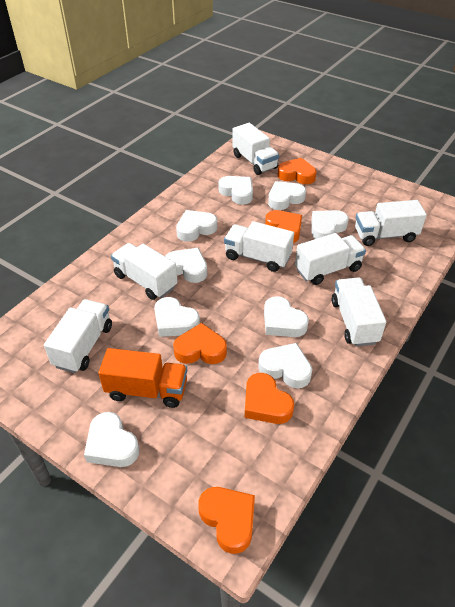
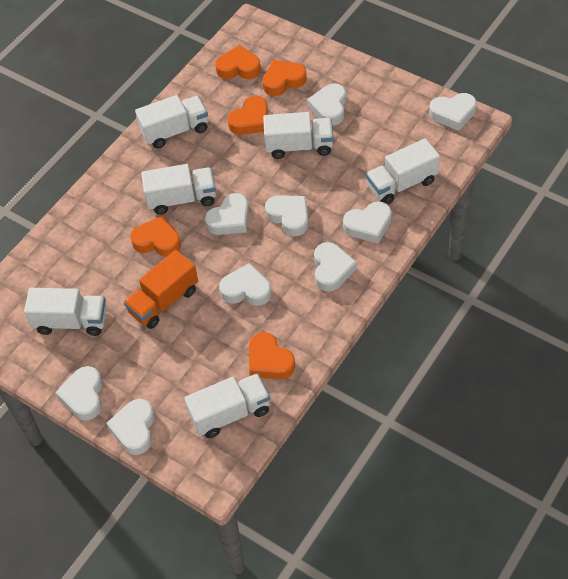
white truck: [44,299,112,373] [111,243,178,300] [224,221,294,272] [232,123,279,175] [295,233,366,285] [332,277,386,347] [355,200,427,246] = 7 -> [24,288,107,336] [135,95,208,148] [141,164,216,215] [184,373,270,438] [263,112,333,159] [366,138,440,204] = 6

